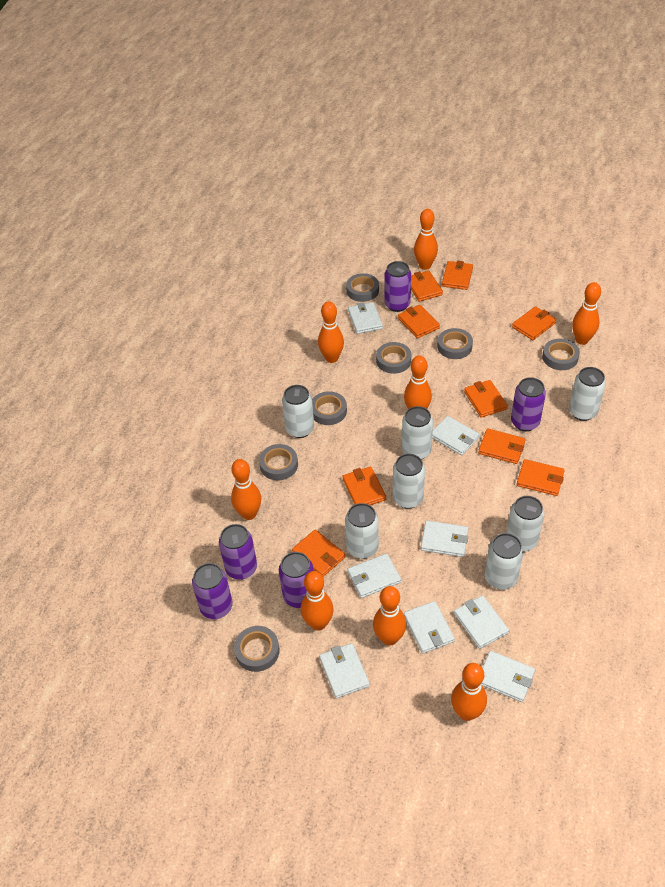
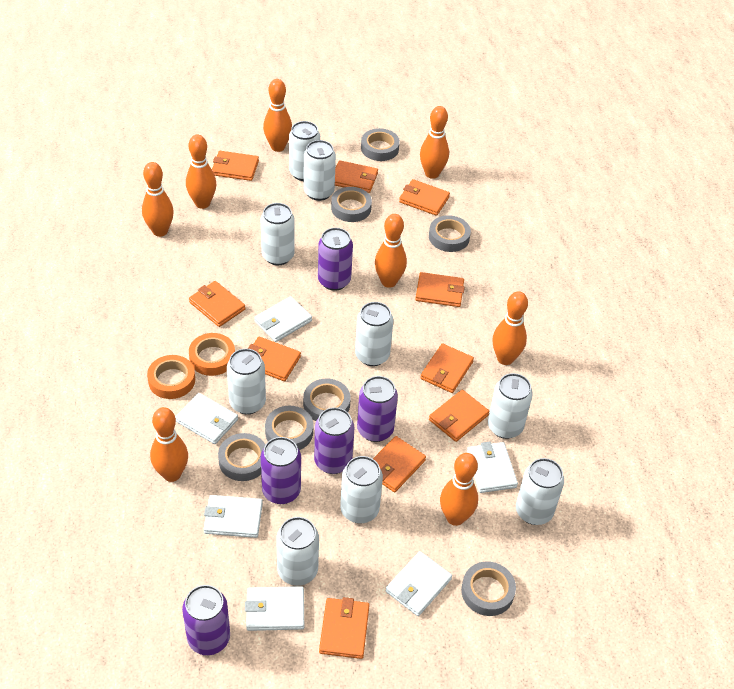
orange tape: none = 0 -> [147,355,195,399] [189,333,235,376] = 2
orange wallet: [292,530,345,577] [343,466,386,505] [398,305,440,338] [411,271,443,302] [442,261,473,290] [464,380,508,418] [478,428,526,464] [512,306,556,340] [517,459,565,496] = 9 -> [189,281,245,327] [212,151,259,181] [248,337,301,381] [319,597,370,659] [335,160,378,193] [373,436,426,492] [399,179,450,216] [415,272,465,307] [420,343,474,393] [429,390,489,442] = 10
white can: [282,385,314,438] [345,503,379,559] [393,454,425,509] [402,406,433,460] [485,533,523,590] [506,496,544,552] [569,367,606,421] = 7 -> [227,348,266,415] [261,203,295,265] [276,517,319,586] [289,121,320,181] [303,140,336,201] [340,456,383,523] [355,302,393,366] [488,373,533,439] [516,458,564,525] = 9
white wallet: [319,643,370,699] [347,553,401,598] [348,302,383,334] [404,601,455,653] [421,521,468,557] [432,416,480,455] [454,595,509,649] [481,651,535,702] = 8 -> [175,393,238,444] [204,495,263,538] [245,586,304,631] [254,296,312,342] [385,551,452,616] [467,442,518,493] = 6

